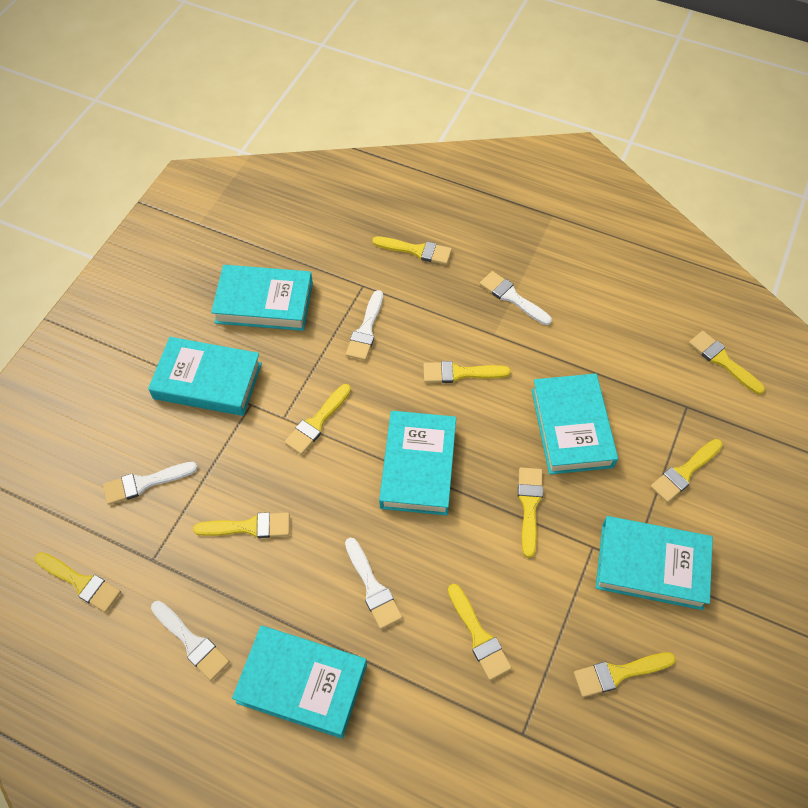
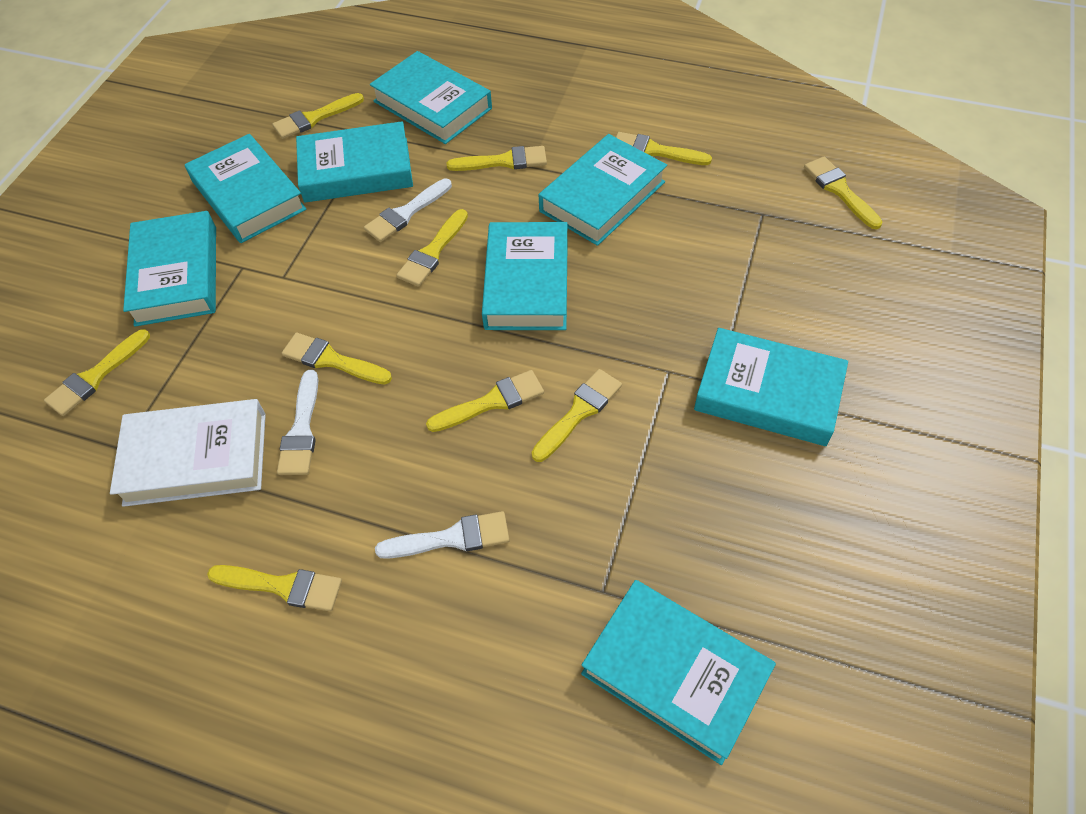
turquoise book: [148,337,262,416] [211,265,313,331] [232,626,367,739] [379,411,456,515] [531,374,618,474] [596,516,713,610] = 6 -> [123,211,216,326] [185,134,307,243] [296,121,413,202] [370,51,492,144] [482,222,568,330] [539,134,667,246] [581,580,776,765] [694,328,848,446] = 8
white book: none = 0 -> [110,399,266,507] = 1
white brush: [103,462,198,505] [151,601,230,681] [345,538,402,629] [346,290,383,360] [480,271,552,325] = 5 -> [277,370,318,475] [364,179,452,242] [375,511,509,559] = 3

